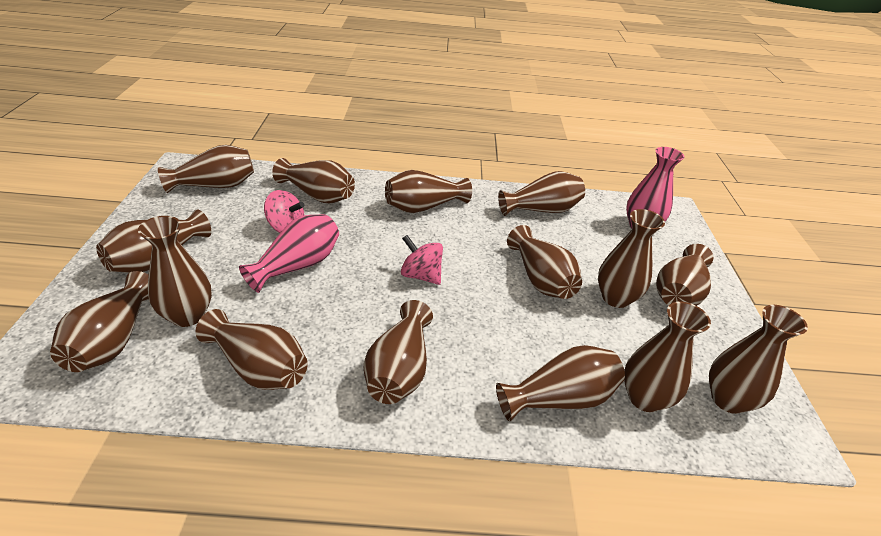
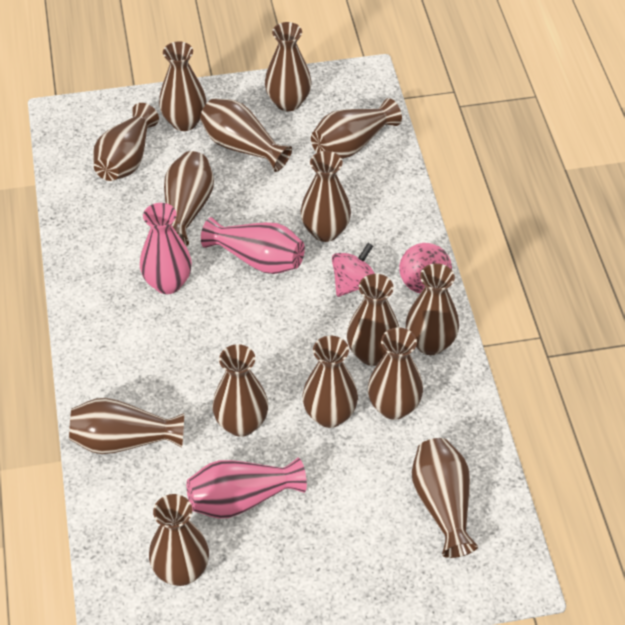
pink vase: [239,214,339,293] [626,147,685,228] = 2 -> [140,203,192,294] [187,458,307,519] [201,217,305,274] = 3

